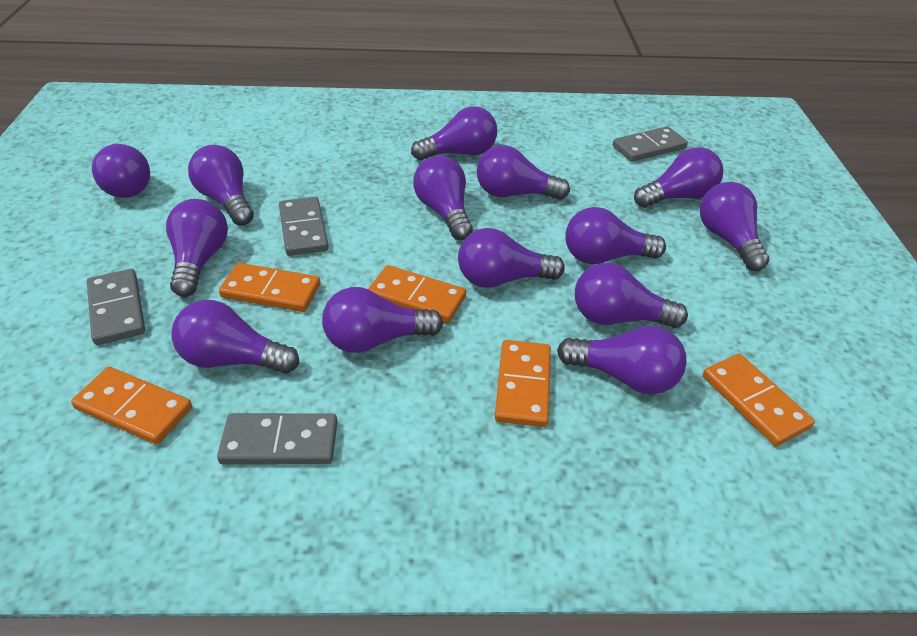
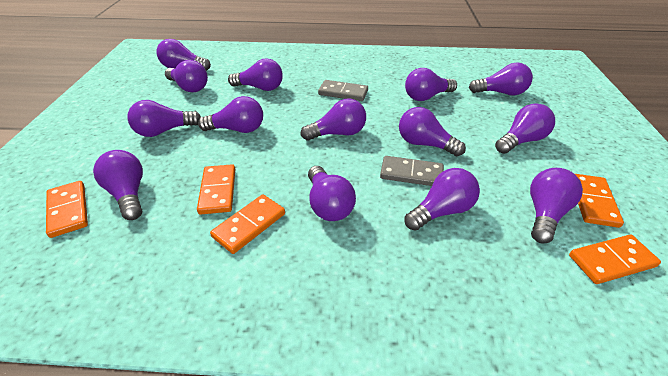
grey domino: [87,269,145,345] [217,413,338,464] [279,197,329,256] [613,126,688,162] = 4 -> [318,80,368,101] [380,156,444,186] = 2

